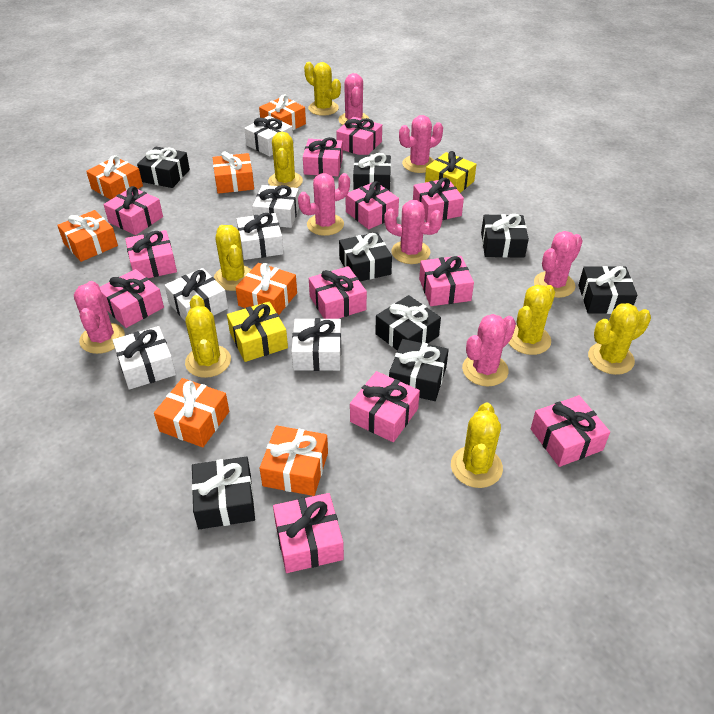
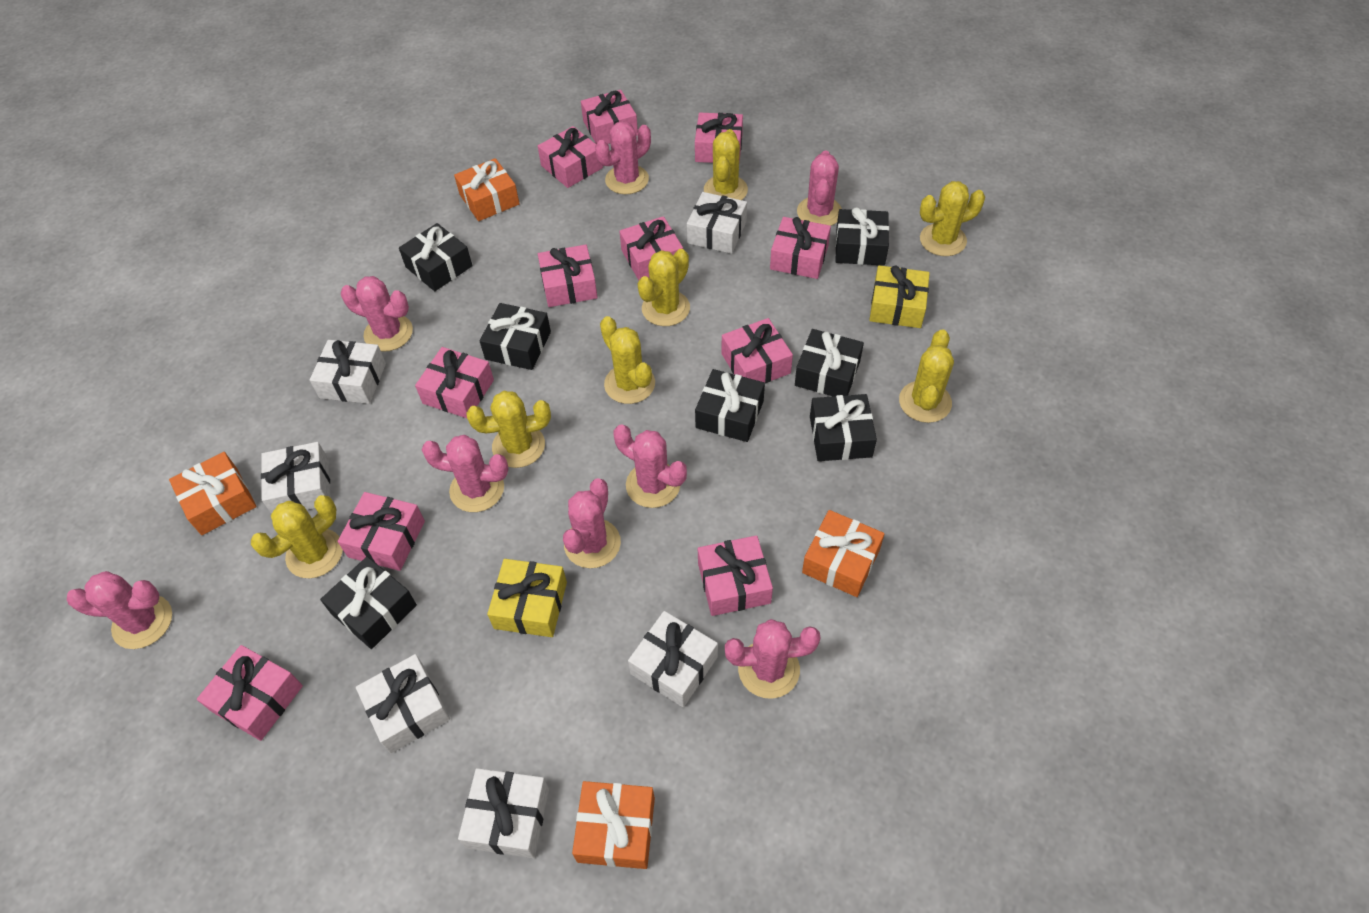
black gift: [137,146,190,188] [192,457,255,529] [339,232,392,281] [353,153,391,191] [375,295,441,351] [389,339,449,401] [481,214,529,258] [578,266,637,314] = 8 -> [320,557,417,649] [399,223,472,291] [480,303,551,370] [695,369,765,442] [795,329,864,396] [810,394,877,461] [835,207,889,266] = 7
orange gift: [57,210,118,262] [86,155,143,200] [154,378,229,447] [213,151,254,194] [235,263,297,315] [259,94,306,130] [260,425,328,496] = 7 -> [169,452,257,535] [454,158,520,221] [572,781,655,869] [802,510,885,597] = 4
pink cactus: [74,281,125,354] [298,173,350,236] [339,73,369,125] [384,200,443,264] [399,115,443,173] [462,314,516,387] [534,231,583,298] = 7 -> [67,571,172,649] [341,276,413,352] [422,435,509,512] [563,478,621,568] [595,121,651,194] [614,424,687,508] [725,619,821,699] [797,151,842,226] = 8
pink gift: [100,269,164,328] [104,186,163,235] [125,230,177,278] [273,493,344,573] [303,137,343,177] [309,266,367,319] [336,117,382,155] [346,181,399,229] [350,371,420,442] [413,178,464,223] [419,256,474,306] [531,395,610,467] = 12 -> [197,645,303,741] [338,492,425,571] [415,347,494,418] [538,126,603,188] [538,244,598,307] [581,90,638,144] [619,216,683,280] [695,113,743,163] [698,535,773,616] [722,318,793,383] [770,217,831,279] = 11

